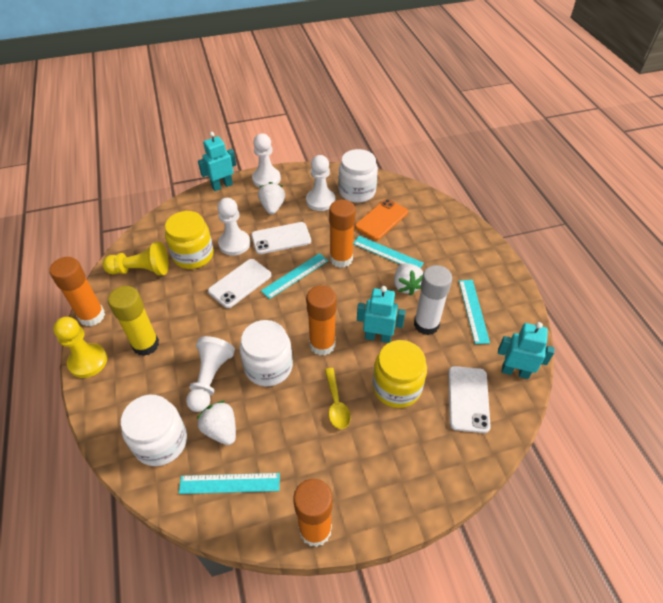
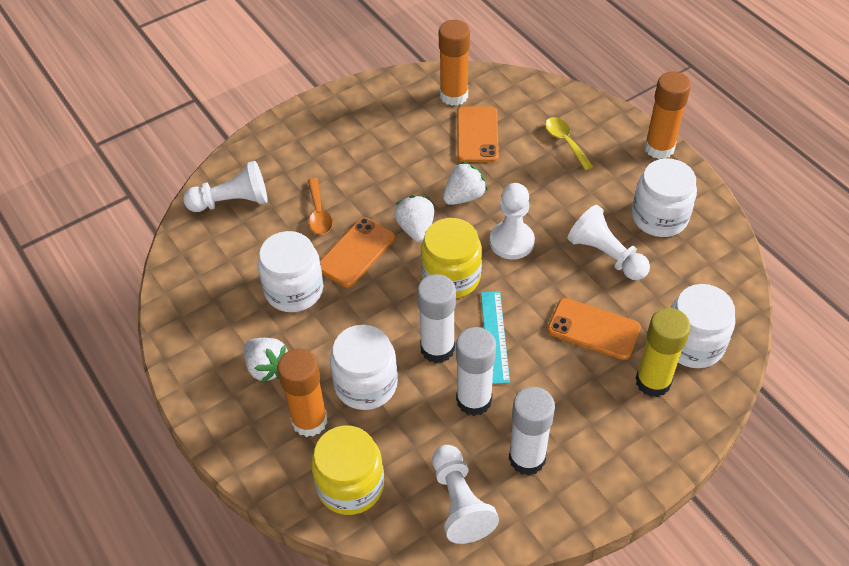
orange glue stick: [49,257,105,326] [293,479,333,547] [306,285,337,355] [329,199,356,268] = 4 -> [277,349,328,437] [439,20,470,106] [644,71,691,159] = 3
orange phone: [355,199,408,240] = 1 -> [320,217,395,287] [457,106,499,162] [548,298,641,360] = 3
orange spoon: none = 0 -> [308,178,333,235] = 1
turquoise robot: [198,132,236,191] [357,286,406,343] [498,322,555,379] = 3 -> none = 0
turquoise ruler: [179,473,280,494] [261,253,328,299] [353,236,424,268] [459,280,490,344] = 4 -> [481,291,510,384] = 1
white glue stick: [414,265,452,335] = 1 -> [417,274,456,363] [456,327,496,416] [509,387,555,475] = 3
white jar: [121,395,187,466] [239,320,293,386] [338,149,378,203] = 3 -> [258,231,323,312] [330,325,398,410] [632,158,697,237] [671,284,735,368] = 4
white phone: [208,259,271,308] [251,222,311,254] [448,366,491,433] = 3 -> none = 0
yellow pawn: [53,317,107,378] [102,242,169,276] = 2 -> none = 0

